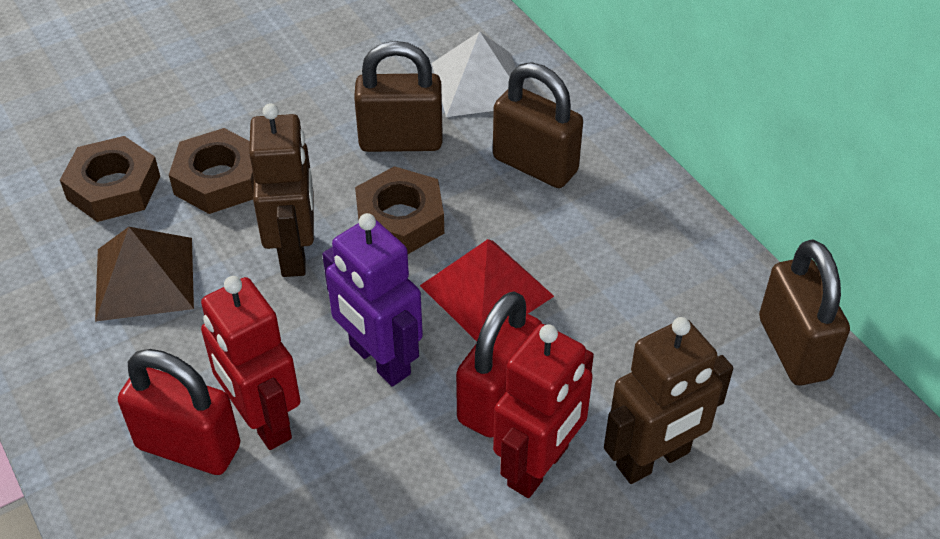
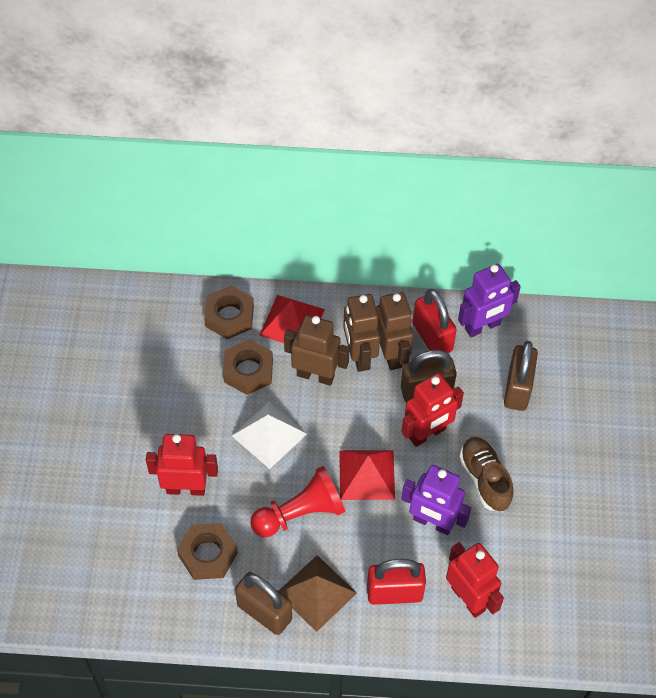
brown robot: [249,103,314,277] [604,317,733,484] = 2 -> [284,315,350,386] [343,294,380,372] [376,292,414,370] = 3
brown shoe: none = 0 -> [459,437,514,511] = 1
purple robot: [322,213,423,386] = 1 -> [401,465,471,535] [458,264,521,337] = 2
red pawn: none = 0 -> [250,466,345,537] = 1
red pyramid: [420,239,554,341] = 1 -> [259,295,325,343] [339,450,395,500] = 2
red robot: [201,276,300,450] [493,324,594,498] = 2 -> [146,434,218,496] [401,373,464,447] [446,542,504,618] = 3

